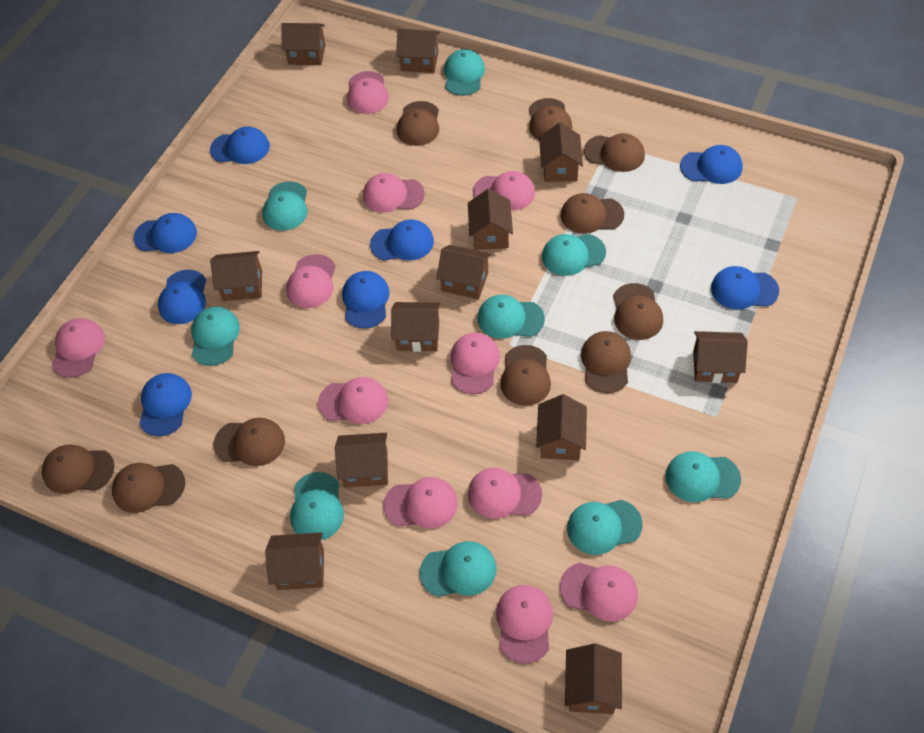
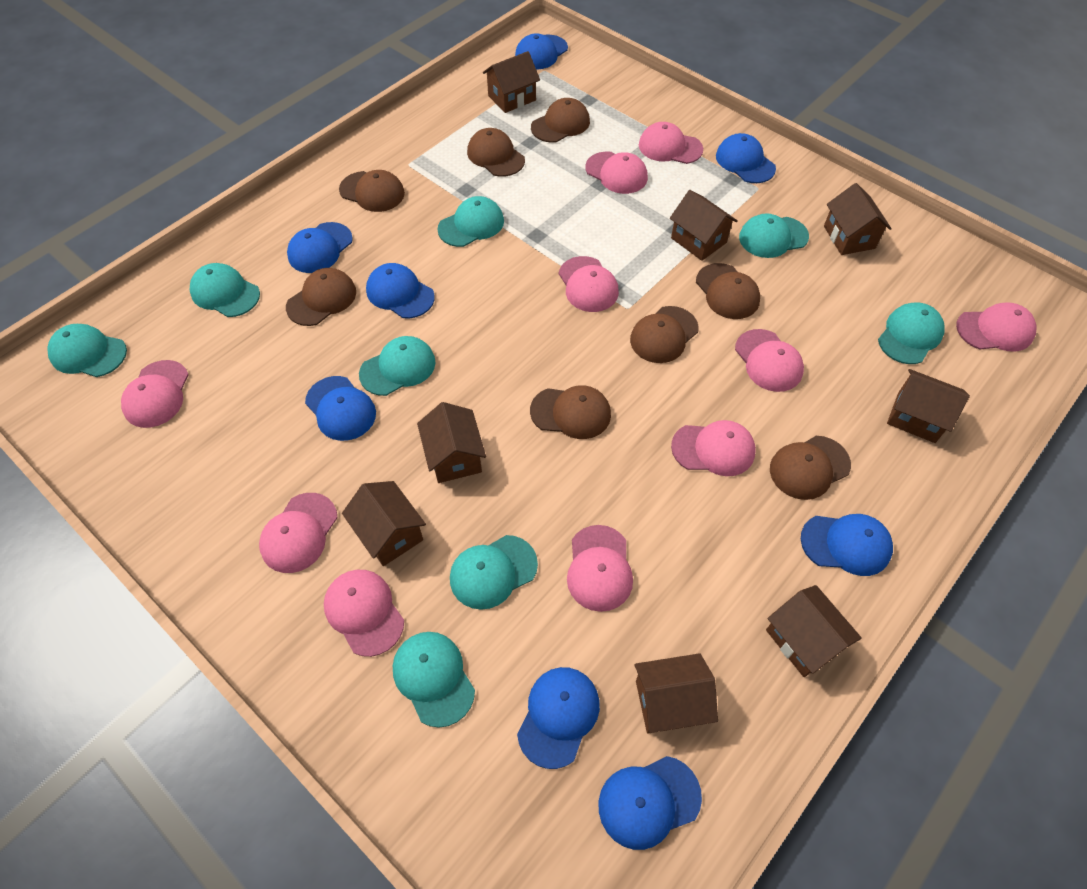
brown cap: [42,444,115,494] [112,463,185,513] [213,418,285,466] [397,101,439,146] [500,345,551,406] [529,98,572,140] [561,193,624,234] [581,331,631,393] [584,133,645,172] [613,283,663,340] = 10 -> [286,268,356,326] [339,170,405,212] [467,128,525,177] [530,385,611,439] [531,98,590,143] [630,306,699,363] [696,263,760,319] [770,436,851,500] = 8
brown house: [210,251,262,301] [265,532,324,590] [281,23,325,65] [335,433,388,488] [391,302,441,352] [396,29,440,73] [436,245,491,299] [468,189,513,250] [536,394,587,460] [539,122,583,182] [565,643,622,714] [693,331,748,383] = 12 -> [342,481,426,566] [417,402,486,483] [483,51,540,113] [634,653,718,734] [670,190,738,261] [766,585,862,677] [824,183,892,255] [887,369,970,443] = 8
pink cap: [52,318,105,378] [286,254,336,308] [318,377,388,424] [347,71,389,114] [363,173,425,212] [383,477,458,529] [451,333,500,394] [468,468,542,519] [473,171,535,210] [496,585,553,664] [560,563,638,622] = 11 -> [121,360,189,428] [259,493,337,573] [324,570,404,657] [559,256,619,312] [567,525,633,612] [585,151,648,194] [639,122,703,164] [671,420,756,476] [735,329,804,392] [956,303,1036,352] = 10
turquoise cap: [191,307,240,366] [262,181,307,231] [290,472,344,540] [420,541,496,597] [444,49,485,96] [478,295,545,339] [542,234,606,276] [567,500,643,555] [665,451,741,502] = 9 -> [47,324,127,377] [189,263,260,317] [359,336,436,396] [393,632,475,728] [437,196,504,247] [450,535,538,610] [739,213,809,258] [878,303,944,364] = 8

